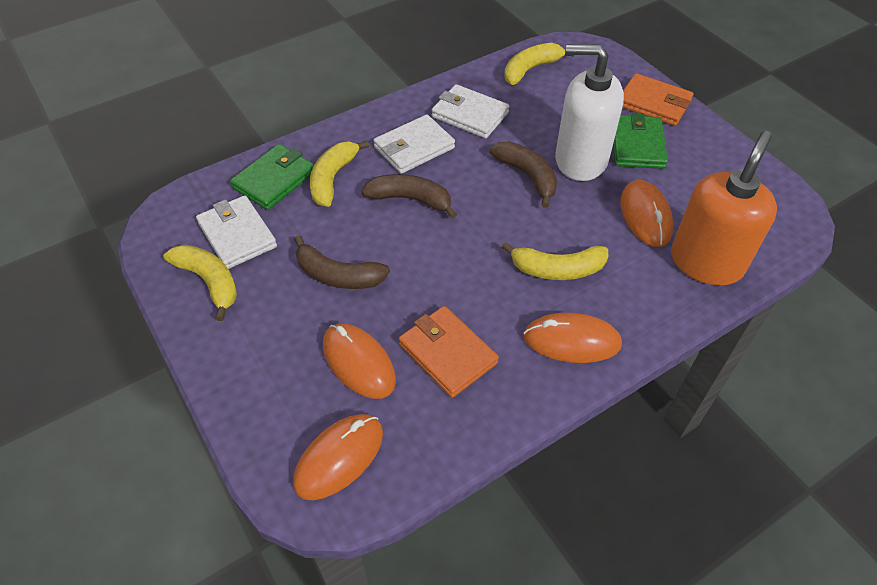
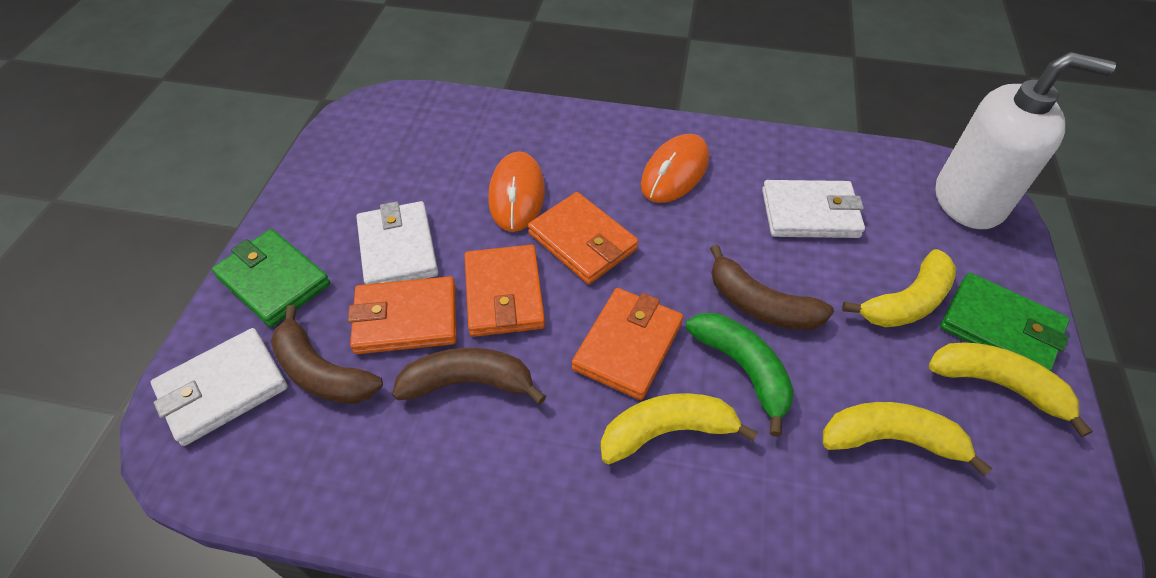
green banana: none = 0 -> [686,313,794,437] = 1
orange mouse: [293,414,383,500] [323,323,396,399] [523,313,622,363] [620,180,674,247] = 4 -> [488,151,545,232] [641,134,709,203] = 2
orange soap dispenser: [671,131,777,286] = 1 -> none = 0
orange wallet: [399,306,499,398] [622,73,693,126] = 2 -> [348,276,456,354] [464,245,545,337] [528,192,639,284] [572,288,683,400] = 4

